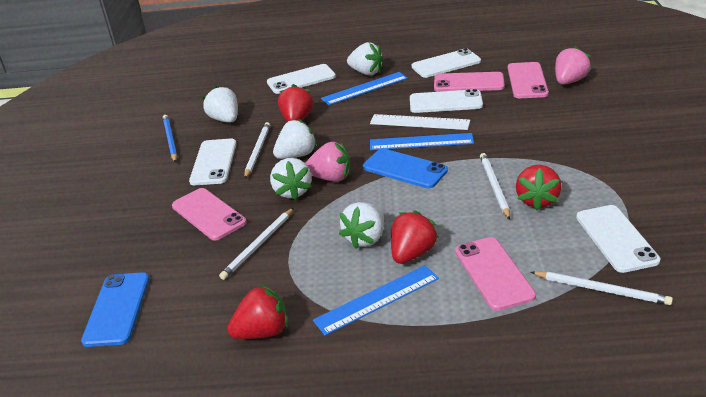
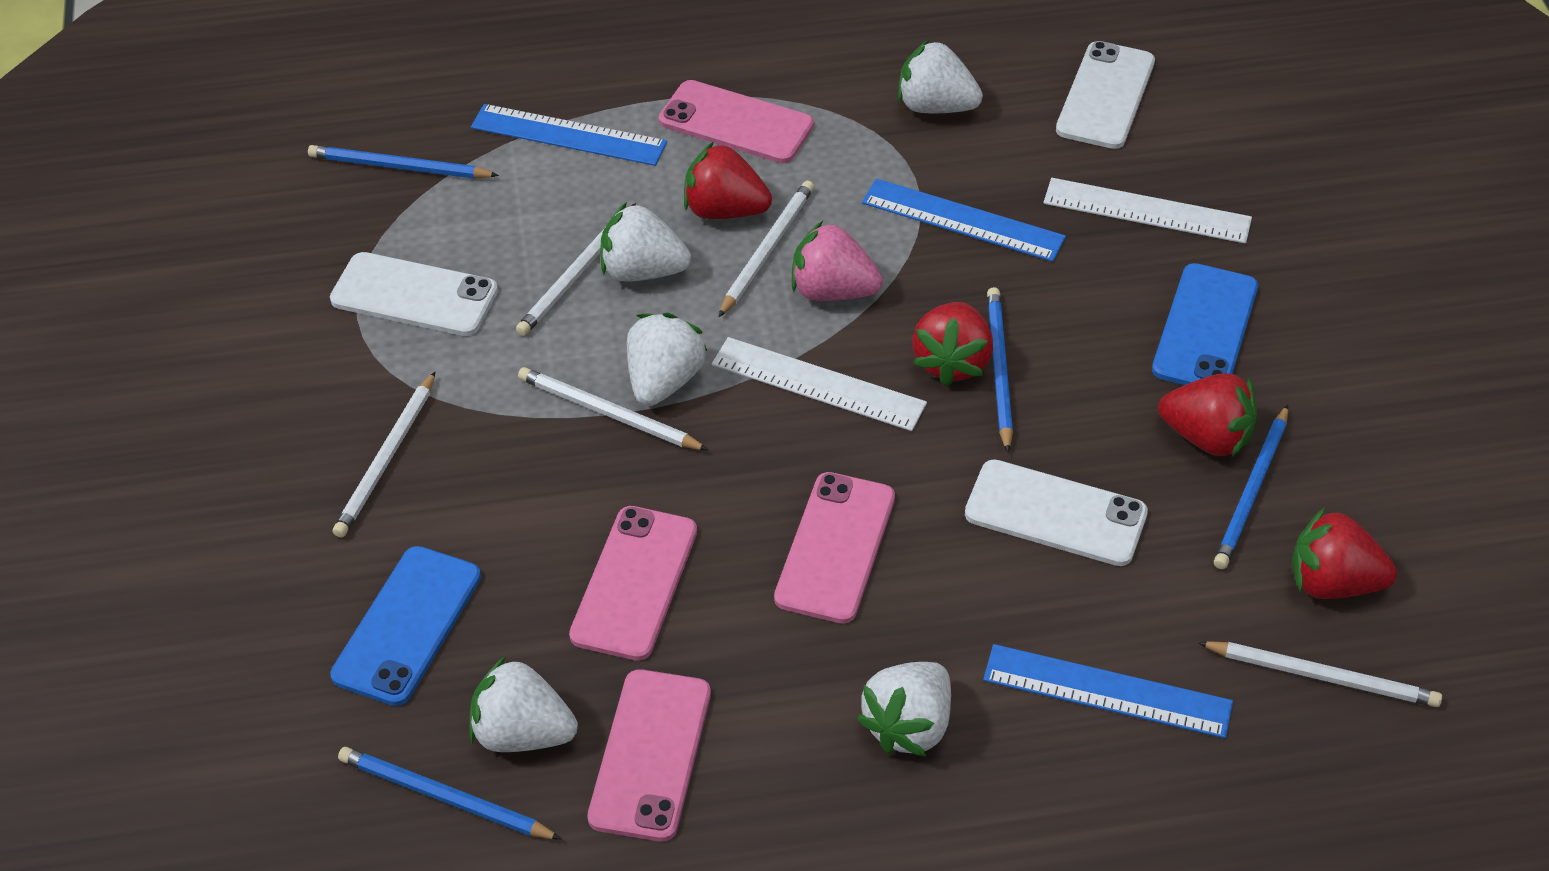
blue pencil: [163,115,177,163] = 1 -> [308,145,499,179] [338,747,562,840] [987,287,1013,452] [1214,405,1288,569] = 4
pink strawberry: [305,142,351,182] [555,46,591,85] = 2 -> [792,221,883,301] = 1
white pencil: [219,208,294,280] [244,122,270,179] [480,153,510,220] [531,271,673,305] = 4 -> [333,371,436,538] [516,203,636,336] [518,367,708,450] [719,181,814,317] [1198,641,1442,707] = 5
white phone: [189,139,236,185] [267,64,336,94] [410,89,483,113] [412,48,481,78] [576,205,661,273] = 5 -> [330,252,498,336] [965,459,1148,566] [1056,41,1155,149] = 3
white ruler: [370,114,470,130] = 1 -> [712,337,927,431] [1043,178,1252,244] = 2

